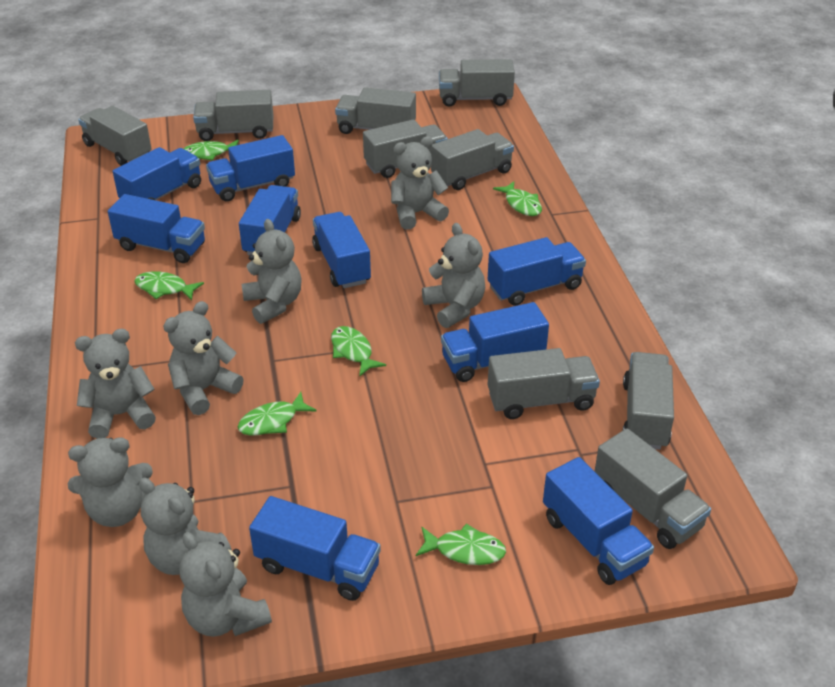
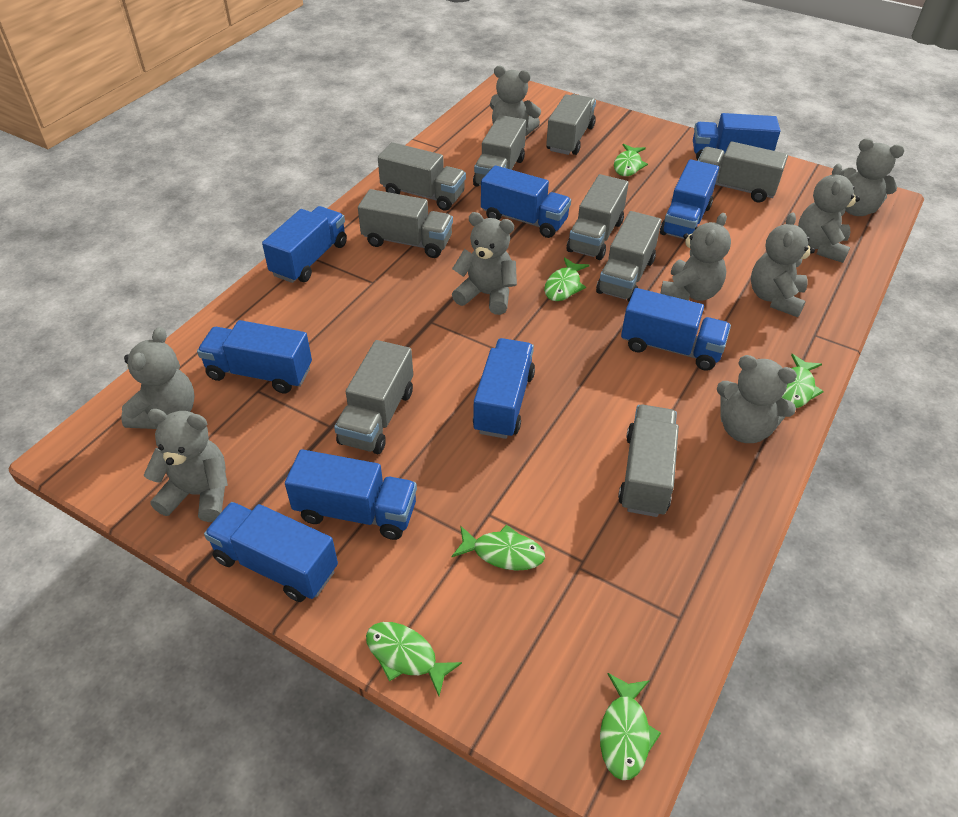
grey teddy bear: [67,437,153,527] [75,329,156,439] [139,477,232,575] [163,301,244,415] [180,532,272,637] [242,219,302,324] [391,136,449,229] [422,223,485,328] = 8 -> [121,327,195,429] [144,409,228,522] [452,212,517,315] [490,66,541,136] [660,213,731,301] [717,355,797,443] [751,212,815,317] [798,164,860,263] [840,138,904,216] = 9

